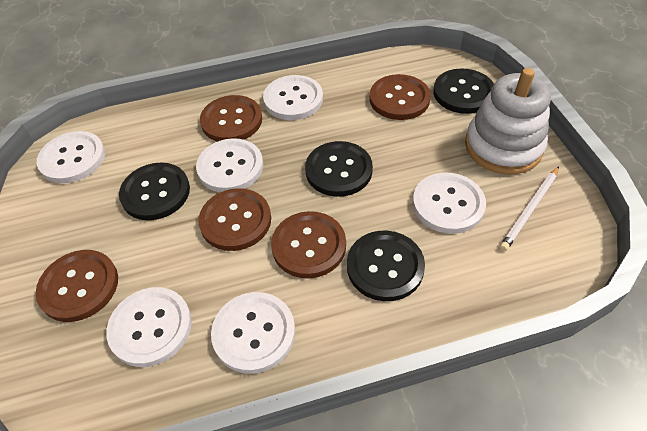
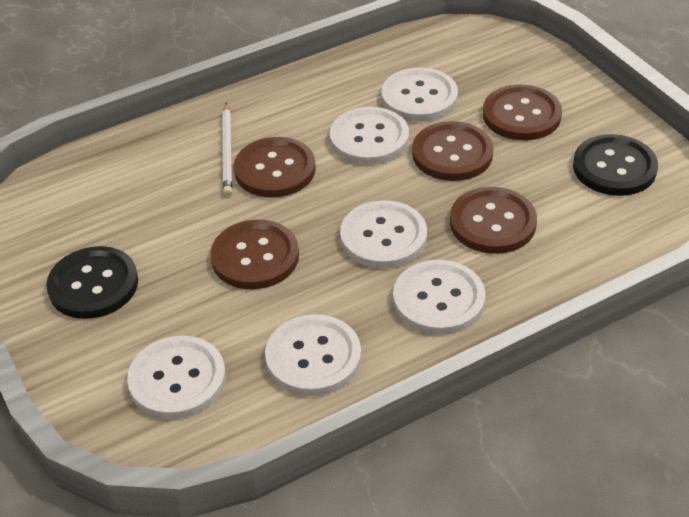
black button: [119,163,190,220] [305,141,373,197] [347,231,425,301] [433,68,494,114] = 4 -> [46,246,138,319] [573,134,658,196] = 2
white stacking toy: [465,68,551,174] = 1 -> none = 0

